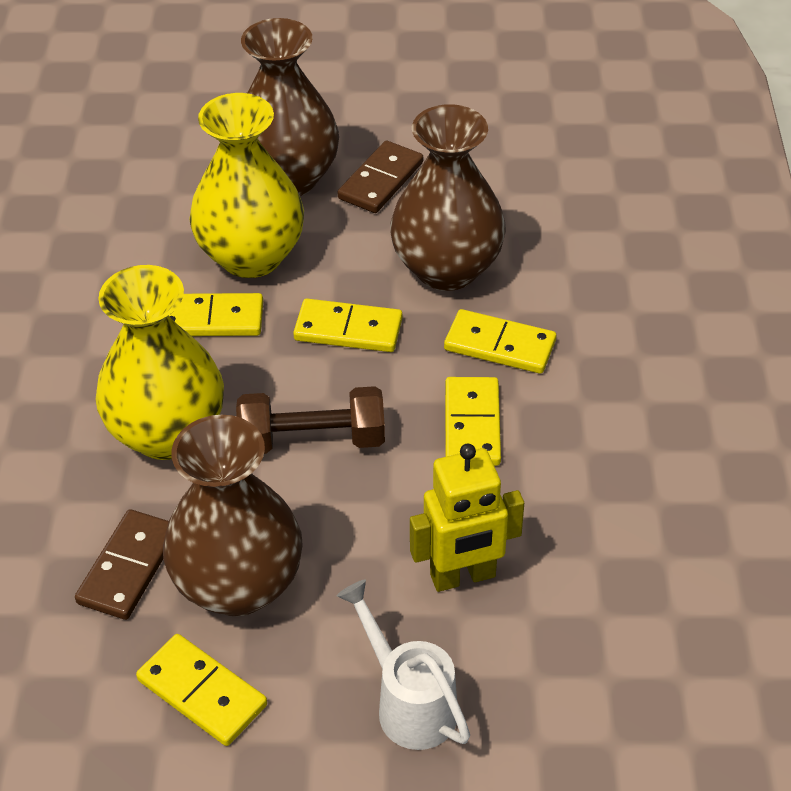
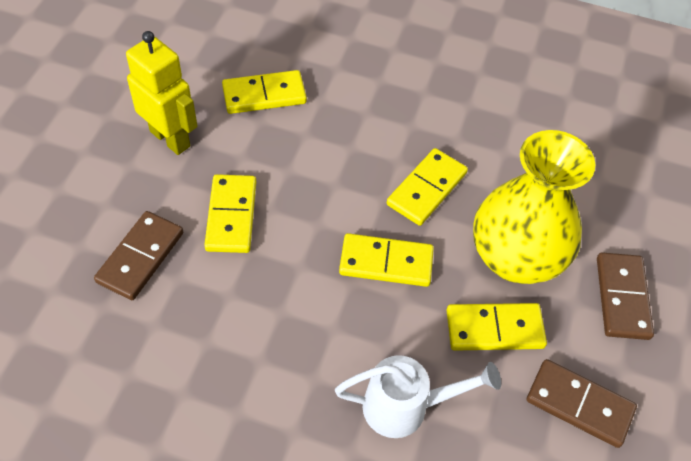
brown domino: [75,509,169,620] [338,141,423,213] = 2 -> [94,211,183,300] [526,359,637,448] [597,252,654,340] = 3
brown dumbbell: [236,386,385,454] = 1 -> none = 0
brown vase: [163,415,303,616] [241,18,339,196] [390,104,506,291] = 3 -> none = 0
yellow vase: [95,265,224,460] [189,93,304,278] = 2 -> [473,130,596,284] = 1

